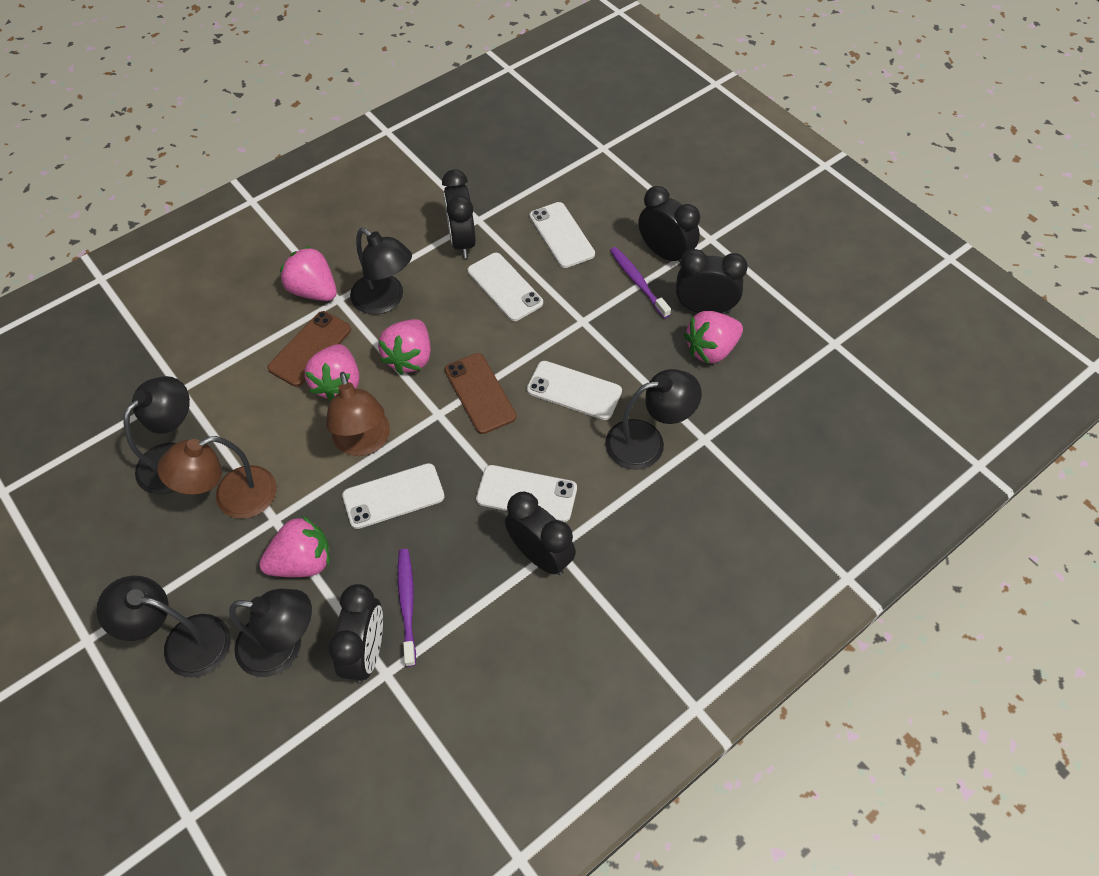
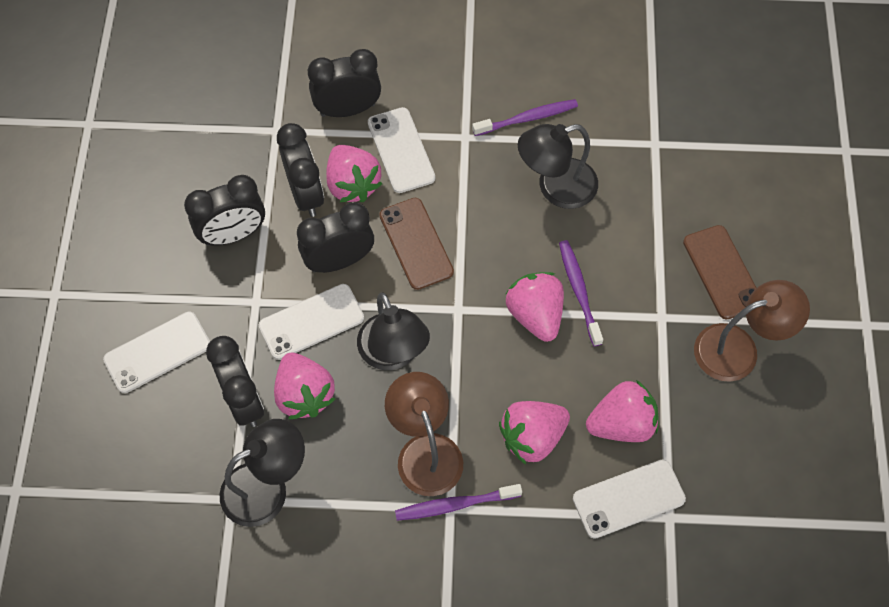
black lamp: [96,576,231,678] [123,376,190,495] [229,589,312,677] [350,228,412,315] [605,369,702,470] = 5 -> [220,419,305,527] [357,292,430,370] [518,124,598,209] = 3
purple toothbrush: [398,549,416,667] [610,247,671,318] = 2 -> [395,484,522,521] [472,99,578,136] [559,240,603,346] = 3
white phone: [342,463,445,529] [468,253,543,321] [476,465,577,522] [527,361,622,420] [530,202,595,268] = 5 -> [103,312,210,393] [259,284,364,360] [368,107,435,193] [573,459,686,539] = 4

